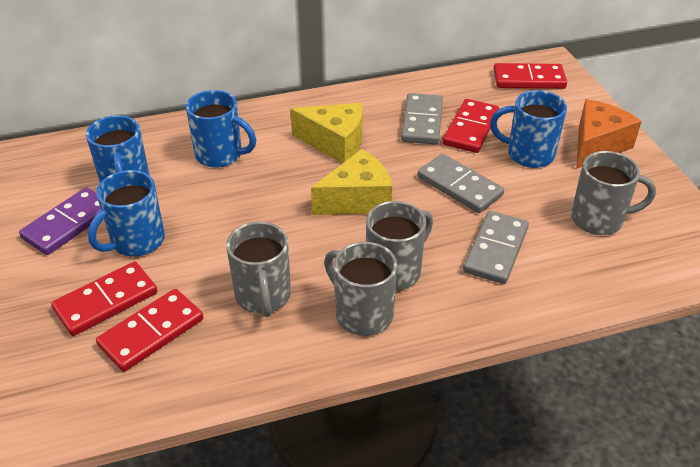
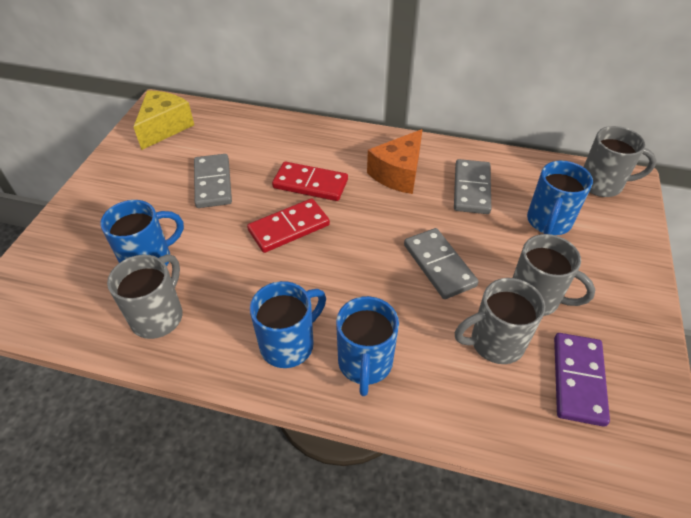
red domino: [51,261,157,336] [96,289,203,372] [443,99,499,153] [493,63,567,89] = 4 -> [247,198,330,253] [272,161,348,201] = 2
yellow cheese: [290,103,363,163] [311,149,392,215] = 2 -> [134,90,194,150] = 1

